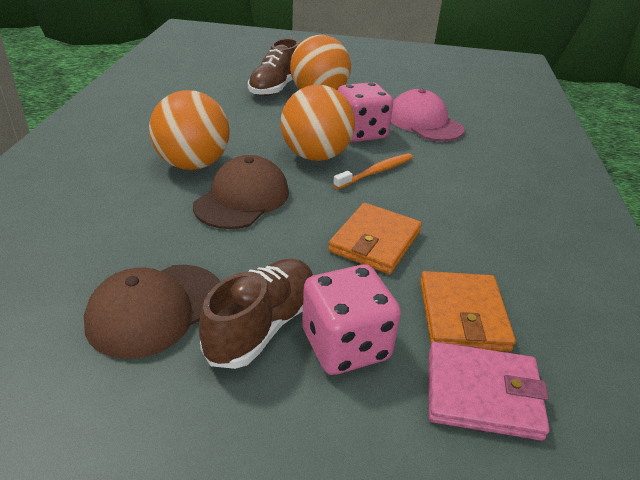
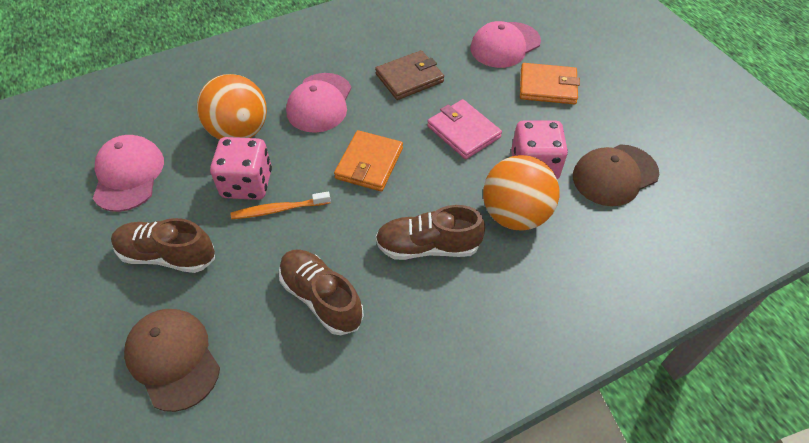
brown shoe: [199,259,313,369] [248,38,299,96] = 2 -> [111,218,215,273] [279,249,364,335] [375,205,485,260] = 3
brown wallet: none = 0 -> [375,50,444,100] = 1
orange ball: [149,90,230,170] [281,85,355,161] [290,35,351,91] = 3 -> [197,74,267,140] [483,155,559,231] = 2
pink cap: [391,89,465,141] = 1 -> [93,135,164,212] [286,73,351,133] [470,21,541,68] = 3

